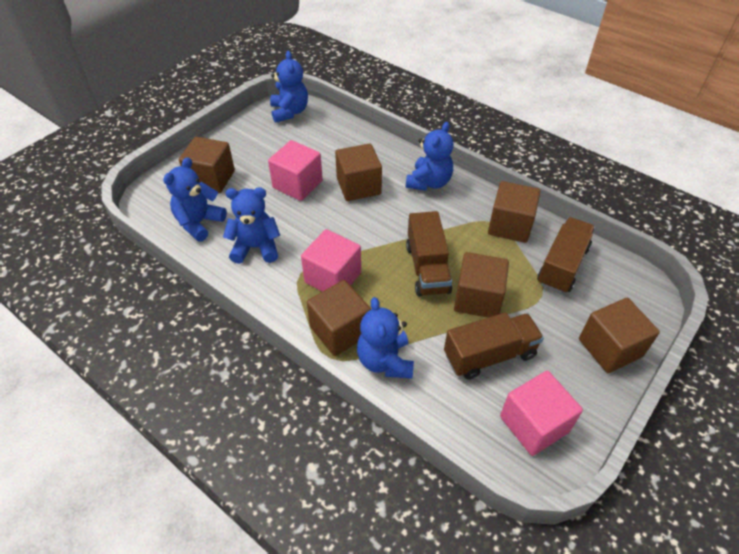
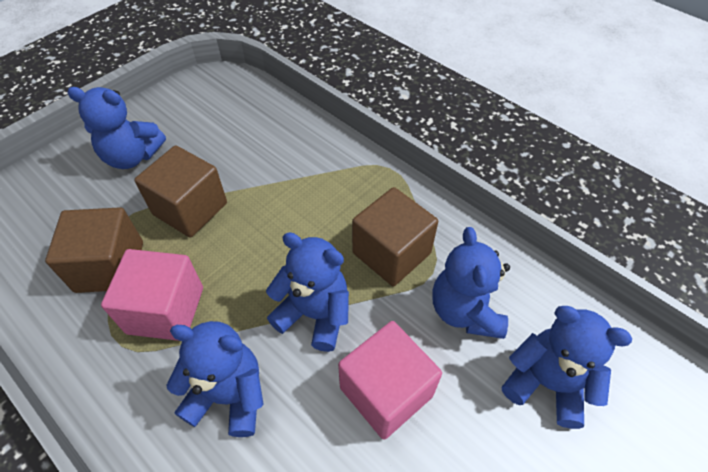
brown cube: [179,137,235,193] [307,280,371,356] [335,143,382,201] [454,252,509,318] [488,181,540,243] [579,298,660,373] = 6 -> [45,207,143,293] [134,145,227,237] [352,187,438,286] = 3
brown truck: [406,211,452,296] [444,312,544,379] [537,217,595,294] = 3 -> none = 0
pink cube: [268,140,323,201] [301,229,361,292] [500,371,583,456] = 3 -> [101,249,203,341] [338,321,442,439] = 2

